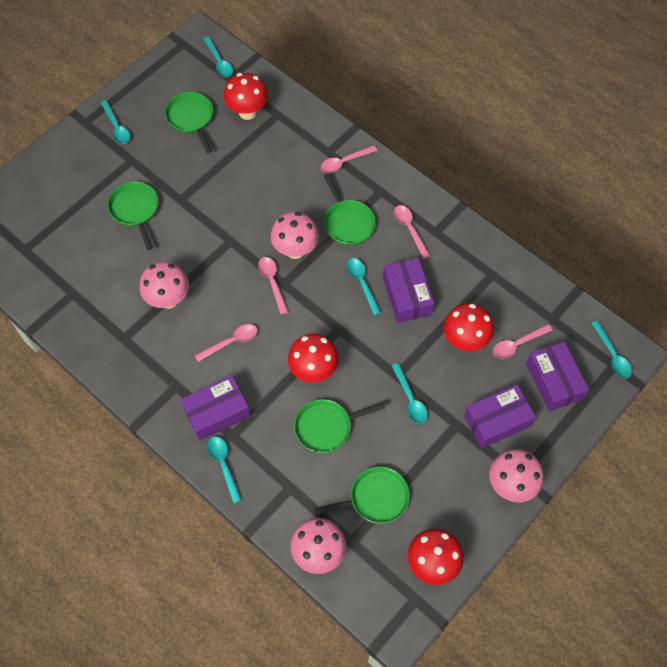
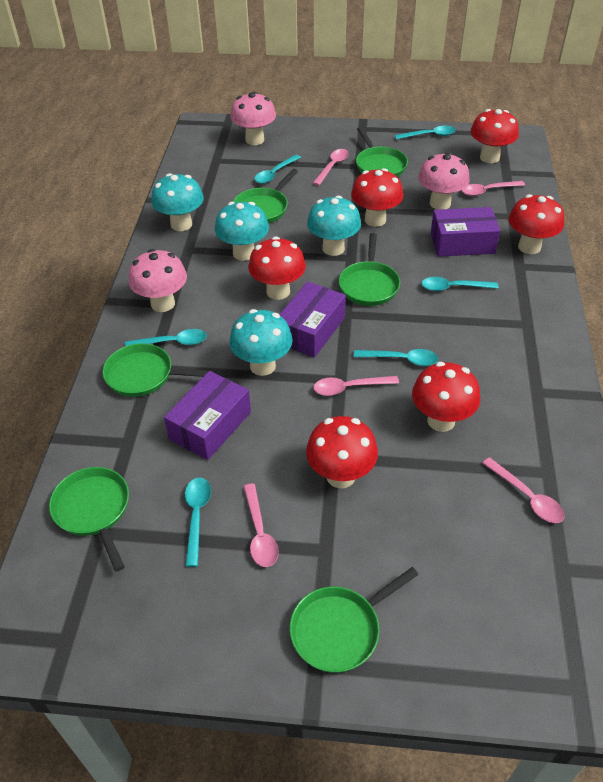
green pan: [107,182,158,250] [165,92,213,153] [294,399,386,453] [314,467,410,524] [323,173,376,245] = 5 -> [49,467,129,572] [102,343,215,397] [233,169,298,223] [290,567,419,673] [339,233,400,306] [356,127,408,177] = 6
pink mushroom: [140,262,189,309] [271,212,319,259] [291,518,346,574] [489,449,544,502] = 4 -> [129,249,187,312] [230,92,276,145] [418,152,470,210] = 3
purple box: [181,375,251,441] [383,258,434,323] [464,385,536,448] [526,341,589,411] = 4 -> [164,371,251,460] [279,281,346,358] [431,207,500,257] = 3
red mushroom: [224,73,268,120] [288,333,339,383] [408,529,464,585] [444,303,494,351] = 4 -> [248,237,306,300] [306,416,378,488] [351,168,403,227] [412,362,480,432] [471,109,519,163] [509,194,564,254] = 6
turquoise mushroom: none = 0 -> [151,173,204,231] [215,202,269,261] [229,309,293,376] [307,195,361,256] = 4

